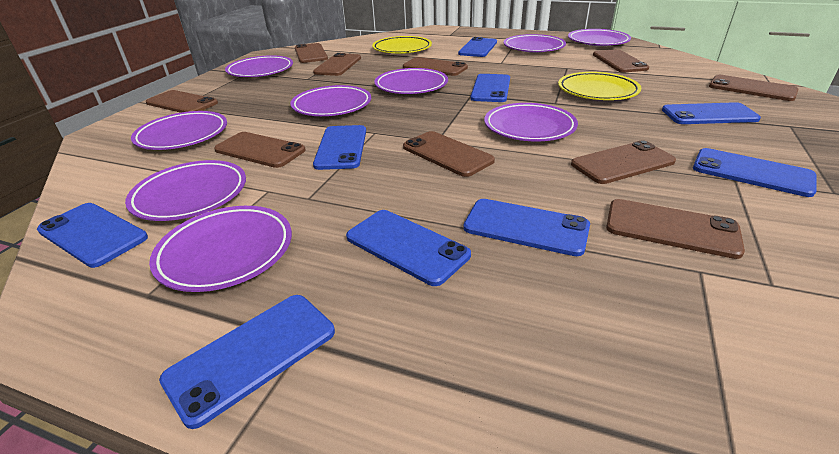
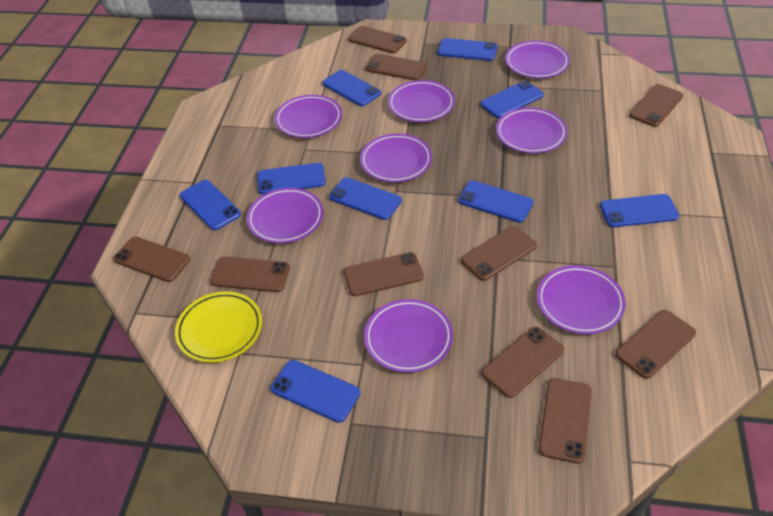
purple plate: [125,160,246,221] [131,111,227,150] [149,206,292,292] [225,55,293,77] [290,85,371,116] [374,68,448,94] [484,103,578,141] [504,34,566,53] [568,29,631,46] = 9 -> [247,188,323,243] [275,95,342,138] [360,134,432,182] [364,299,453,373] [388,80,455,122] [496,108,567,153] [505,41,570,78] [537,265,626,334] = 8
yellow plate: [372,36,432,54] [558,72,641,100] = 2 -> [175,291,262,363] = 1

